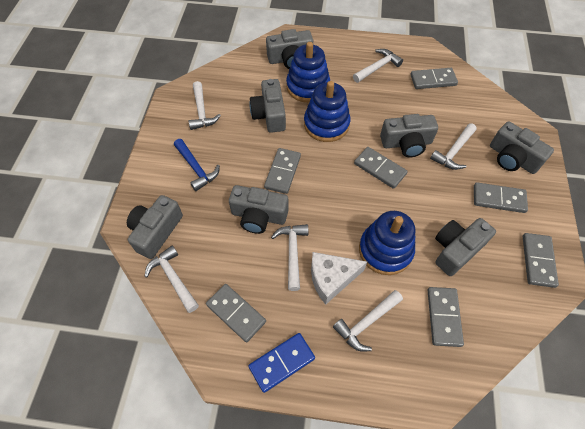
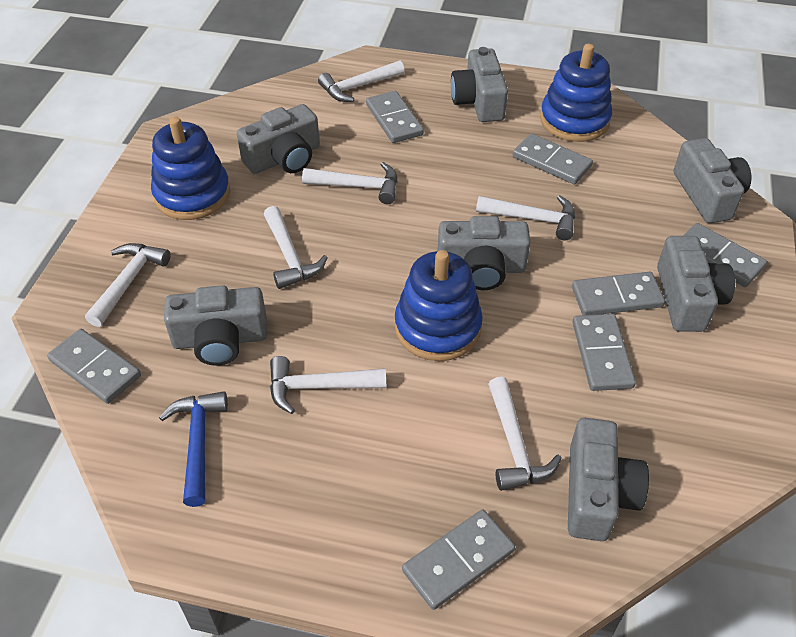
blue domino: [248,333,315,393] = 1 -> none = 0
white cheese: [311,252,367,305] = 1 -> none = 0
white hammer: [144,245,199,313] [189,81,221,130] [271,224,308,291] [333,290,403,352] [353,49,403,83] [430,123,477,170] = 6 -> [85,243,171,327] [264,206,328,289] [270,356,386,414] [302,162,398,204] [318,61,405,102] [476,195,575,240] [488,377,562,491] = 7

